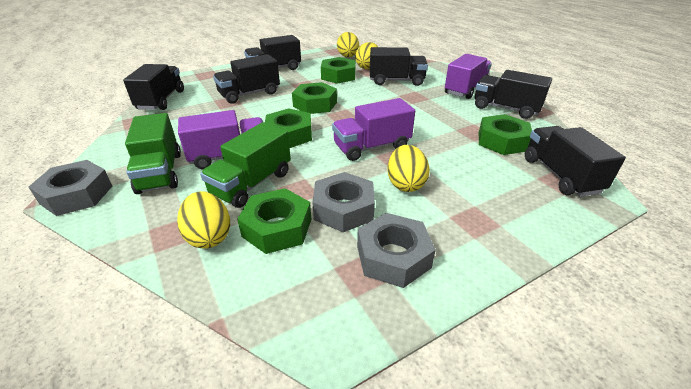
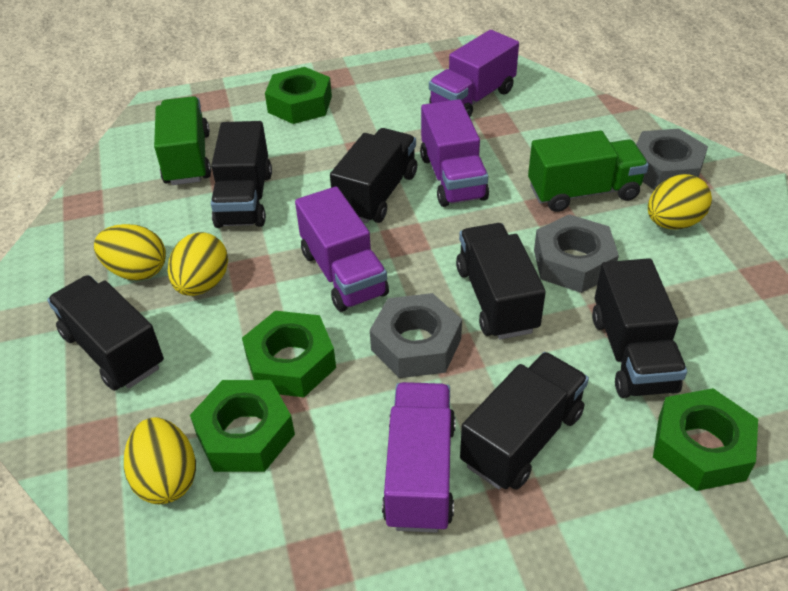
green nut: [237,188,311,254] [265,108,312,148] [292,82,337,114] [321,57,356,84] [479,114,532,155] = 5 -> [190,380,295,472] [242,311,336,397] [265,67,332,124] [653,388,758,491] = 4
purple truck: [178,110,263,169] [332,98,415,161] [445,54,492,99] = 3 -> [295,186,389,312] [382,382,456,533] [420,99,489,207] [429,30,519,117] = 4

